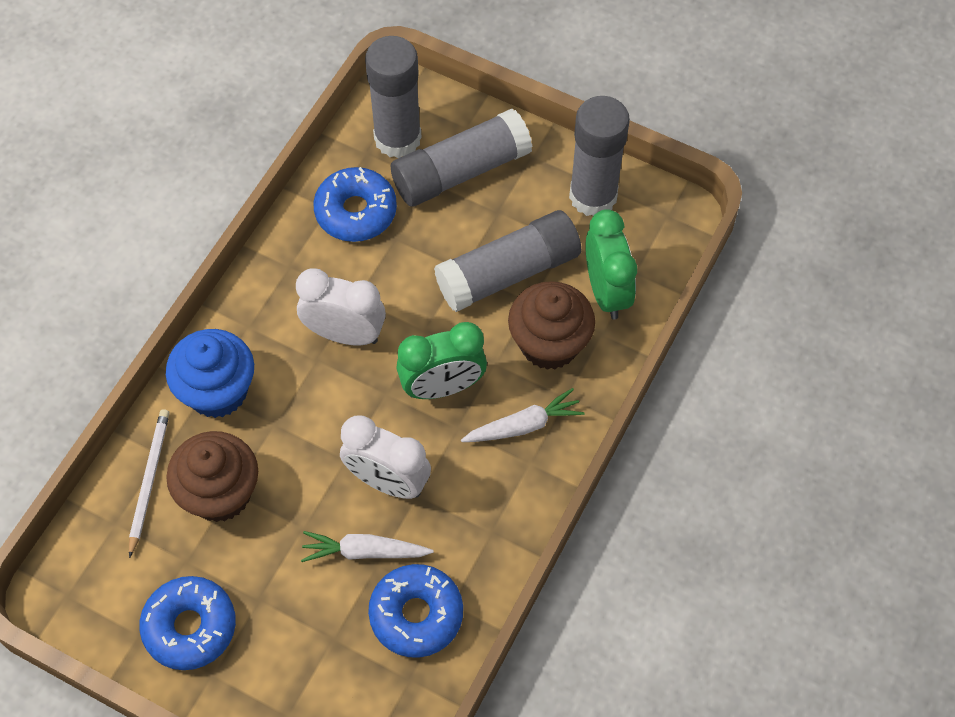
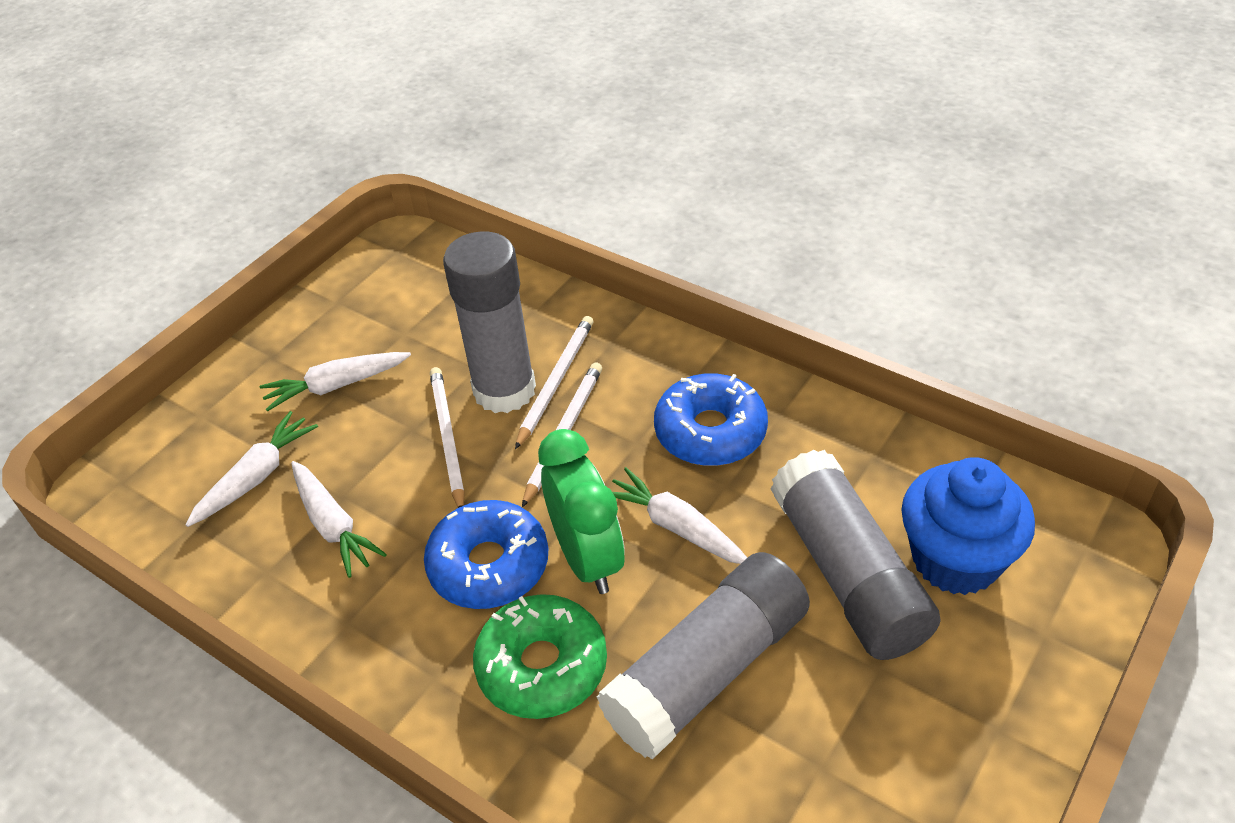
blue donut: [139,576,236,670] [313,167,397,242] [368,564,463,658] = 3 -> [424,500,548,609] [654,373,768,466] = 2
brown cupcake: [166,431,258,522] [508,281,595,370] = 2 -> none = 0
green clock: [396,322,487,399] [585,209,637,319] = 2 -> [538,429,625,594] = 1
green donut: none = 0 -> [473,594,607,719] = 1
grey glue stick: [365,36,422,158] [391,109,533,207] [434,210,581,312] [569,96,630,216] = 4 -> [443,231,536,413] [597,552,810,760] [771,450,941,660] = 3
white carrot: [301,531,433,562] [461,388,585,442] = 2 -> [185,411,318,527] [260,352,411,412] [291,461,387,578] [612,467,747,564] = 4
white clock: [296,268,386,345] [340,416,431,499] = 2 -> none = 0
white pencil: [129,409,170,558] = 1 -> [430,367,465,508] [515,316,593,449] [522,363,602,507] = 3

